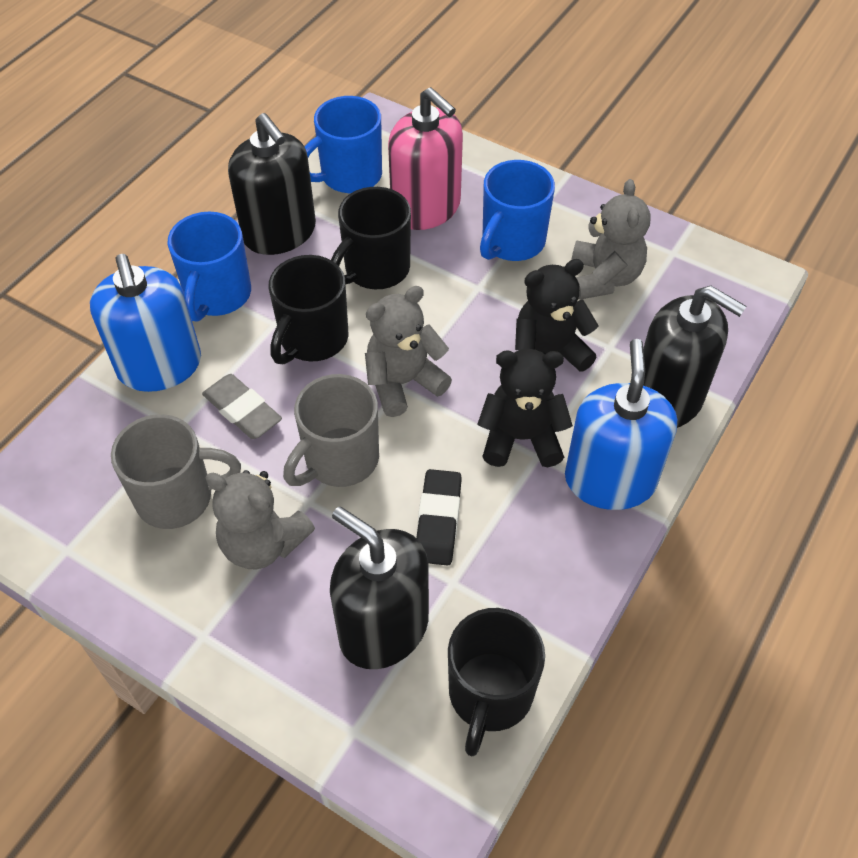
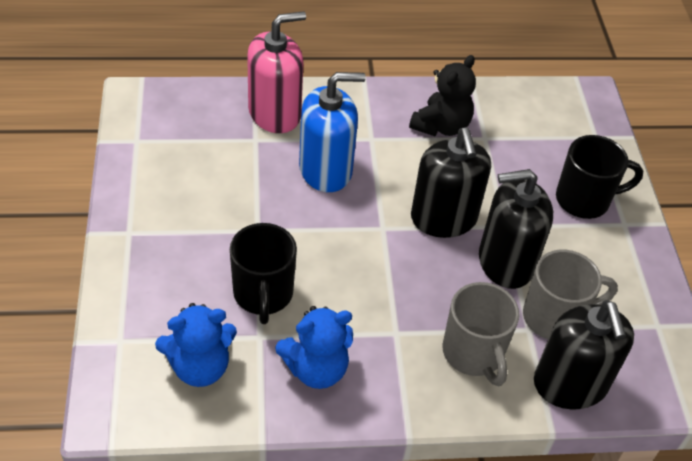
black eraser: [416,469,462,566] = 1 -> none = 0
black mug: [268,255,348,364] [331,187,411,289] [448,608,545,756] = 3 -> [230,223,297,324] [556,135,643,219] = 2
black teddy bear: [478,349,573,467] [515,259,599,372] = 2 -> [409,55,476,136] = 1
blue mug: [168,212,251,322] [305,96,382,193] [480,160,555,261] = 3 -> none = 0
blue soap dispenser: [90,254,201,392] [565,339,677,510] = 2 -> [299,72,366,192] = 1
blue teddy bear: none = 0 -> [155,303,237,387] [275,306,353,389] = 2
grey eraser: [202,374,282,439] = 1 -> none = 0
grey teddy bear: [205,470,315,569] [365,286,452,417] [571,179,651,300] = 3 -> none = 0

